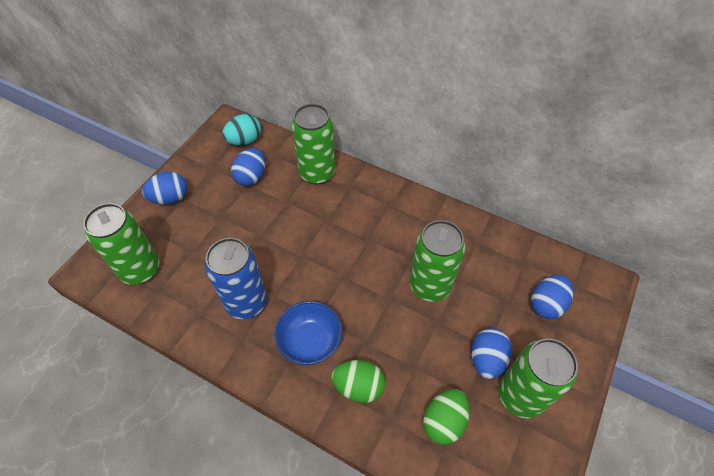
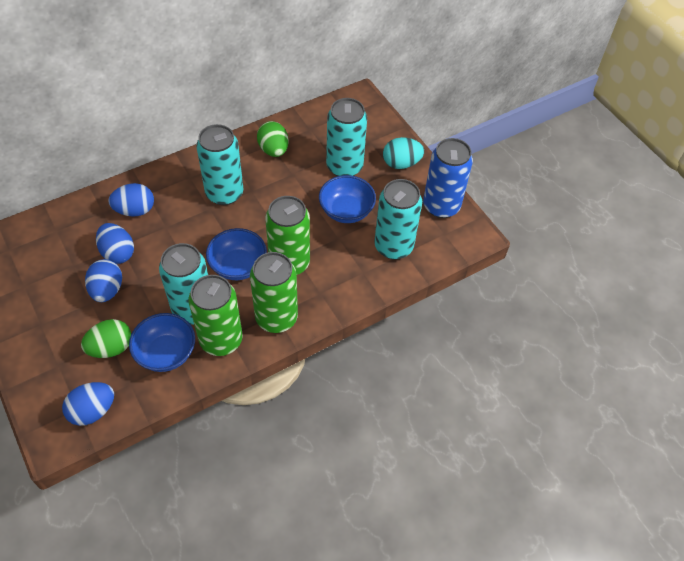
blue bowl: [274,301,342,365] = 1 -> [129,313,195,372] [206,228,267,280] [319,175,376,223] = 3
green can: [83,203,160,285] [292,104,335,184] [410,220,465,302] [498,339,578,418] = 4 -> [188,275,243,356] [250,252,298,333] [265,196,310,275] = 3
turquoise can: none = 0 -> [159,243,208,325] [196,124,243,205] [326,98,367,176] [374,179,422,260] = 4

